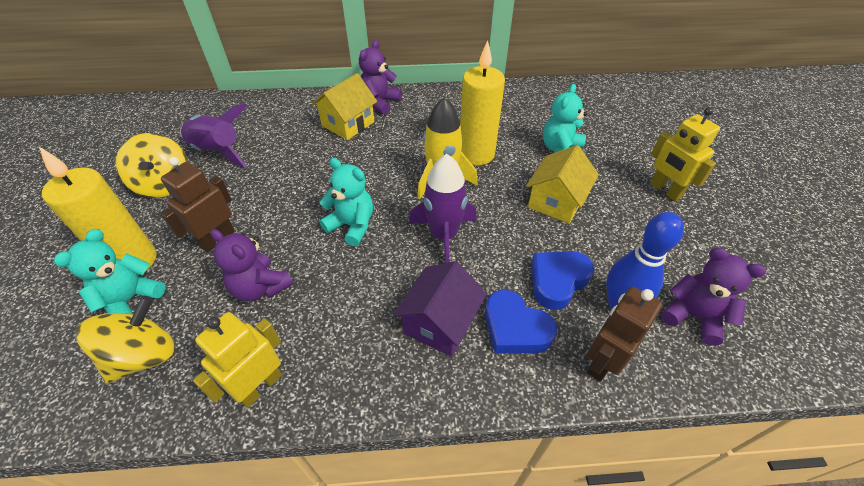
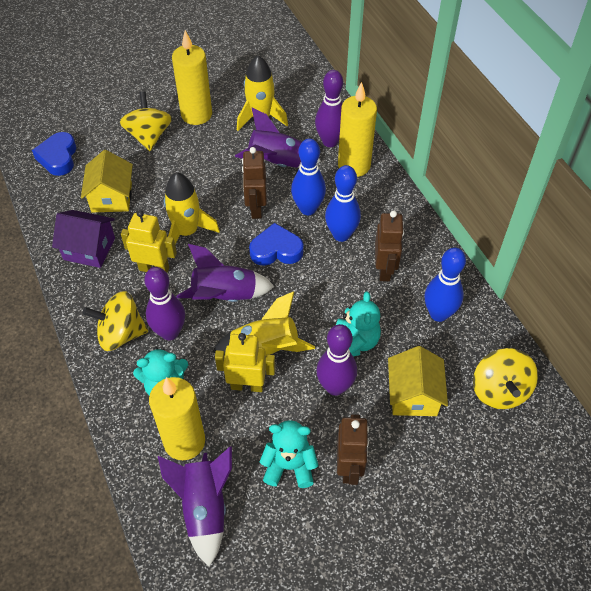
blue bowling pin: [606,212,684,310] = 1 -> [291,139,326,215] [325,165,361,242] [425,247,466,322] = 3
brown robot: [161,157,235,253] [587,286,662,382] = 2 -> [242,147,267,219] [337,414,369,485] [375,210,404,281] = 3
purple bowling pin: none = 0 -> [144,267,185,340] [315,70,343,147] [316,324,357,396] = 3
purple rocket: [180,103,247,168] [409,154,477,263] = 2 -> [158,447,232,566] [177,244,274,302] [235,108,321,168] = 3
purple teddy bear: [211,229,293,301] [359,40,402,114] [661,248,766,346] = 3 -> none = 0
yellow candle: [39,147,157,275] [460,40,505,165] = 2 -> [149,377,205,460] [172,30,212,125] [338,82,377,177] = 3
yellow rocket: [417,97,478,199] = 1 -> [164,172,220,244] [212,291,315,355] [237,55,288,131] = 3
yellow spinning top: [76,296,175,383] [116,133,188,198] = 2 -> [83,291,148,351] [120,91,172,151] [473,348,538,409] = 3

